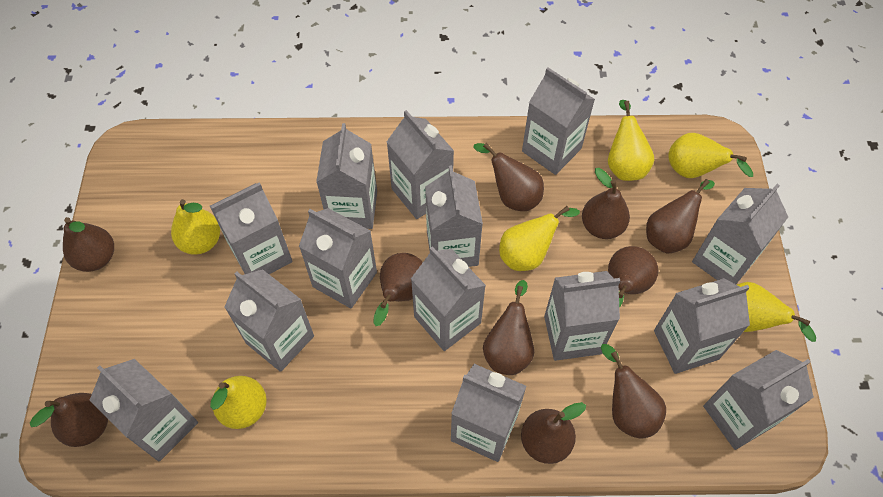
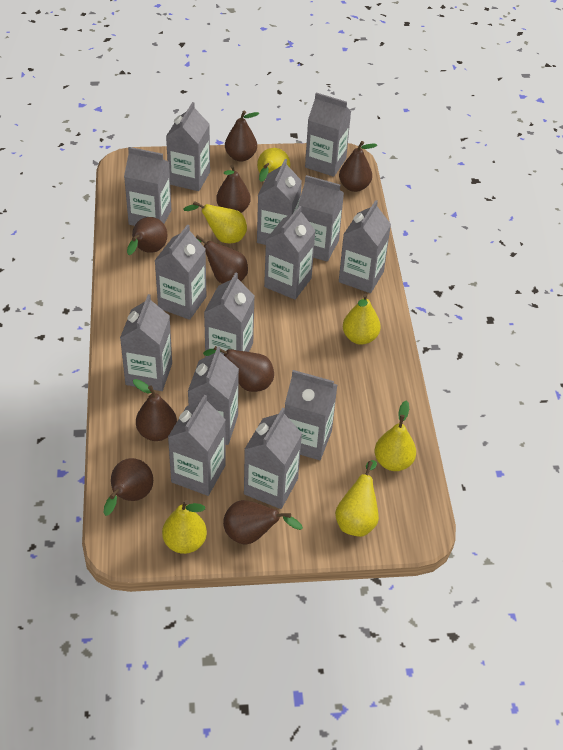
brown pear: [30,393,108,447] [63,217,114,272] [373,253,423,326] [473,143,544,211] [483,280,534,375] [521,402,586,464] [582,168,630,239] [601,344,666,438] [608,246,658,308] [646,179,715,253] = 10 -> [103,458,153,516] [127,217,167,255] [133,379,177,441] [196,235,248,284] [203,346,274,392] [216,165,251,213] [223,500,303,545] [225,111,259,162] [339,141,377,192] = 9

